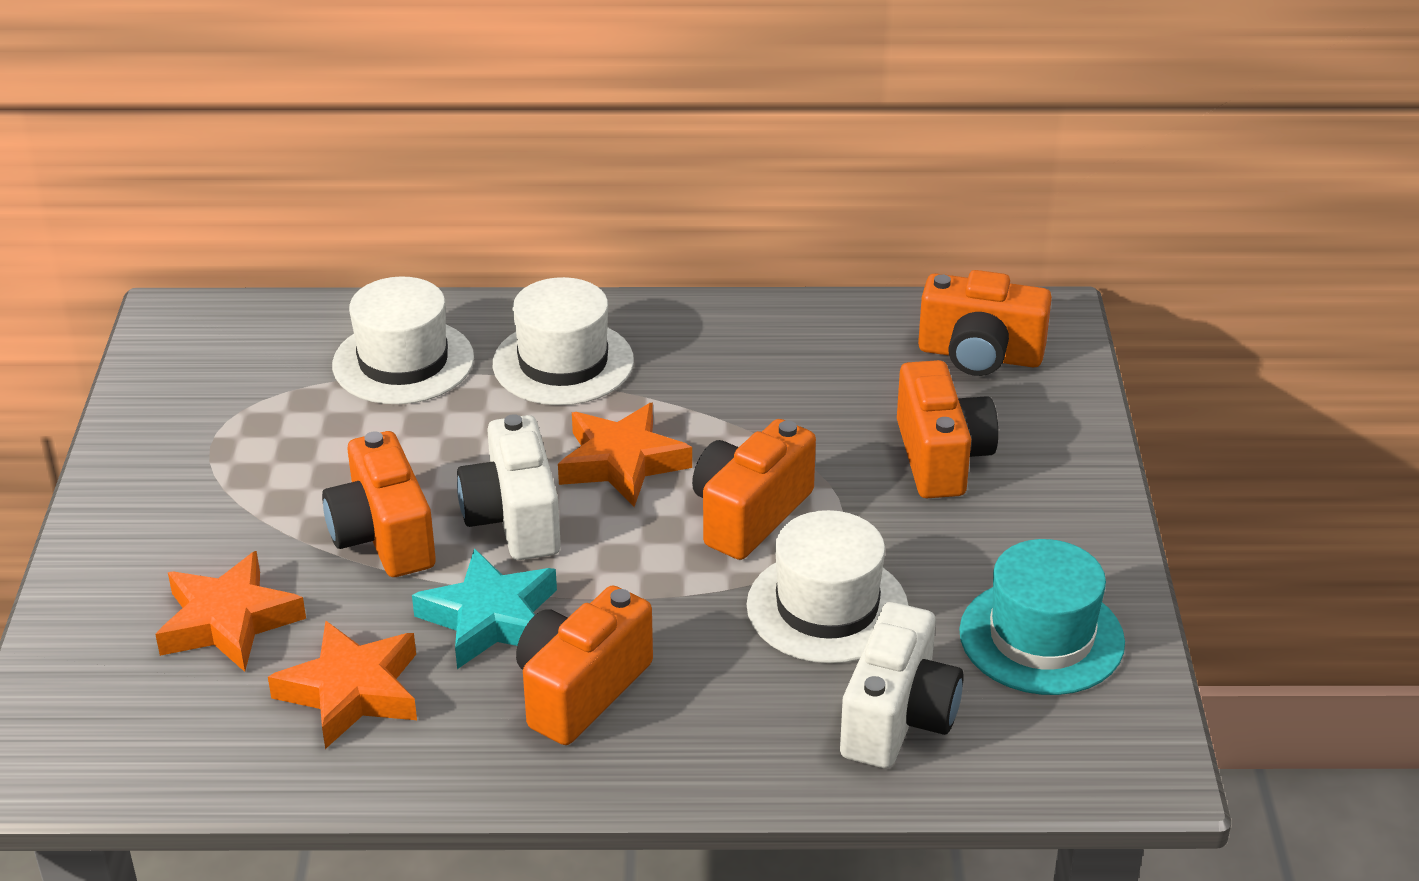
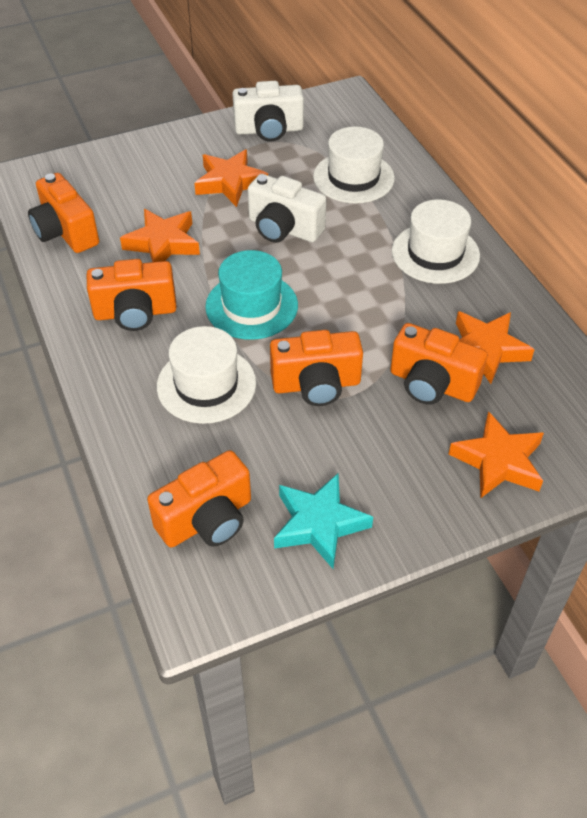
orange star: [155,551,306,672] [268,621,417,749] [558,403,692,507] = 3 -> [120,209,200,262] [194,149,268,207] [449,411,544,498] [456,311,535,384] = 4

